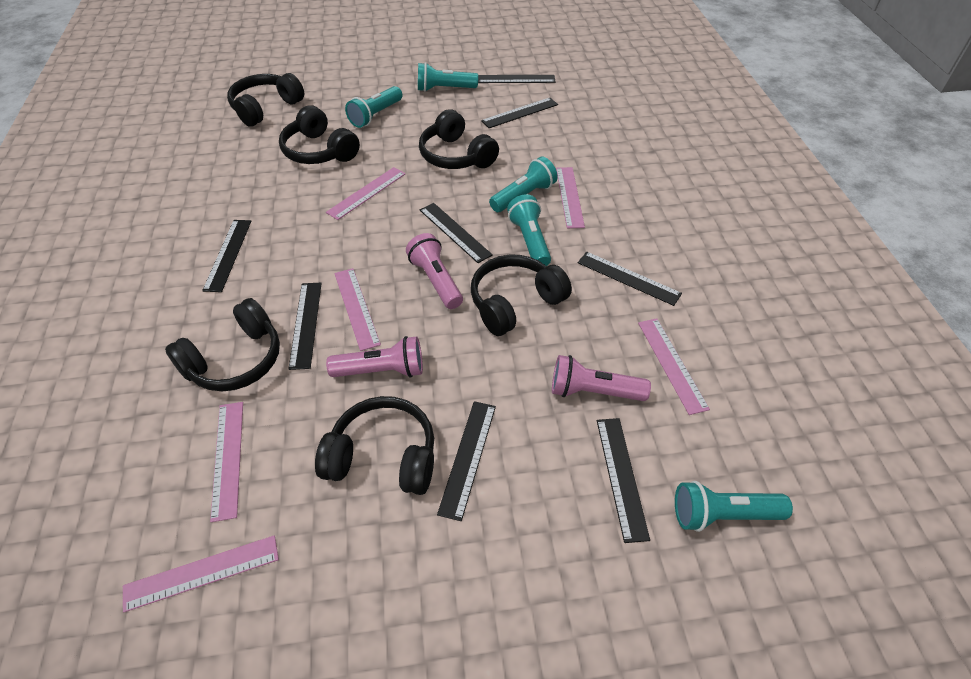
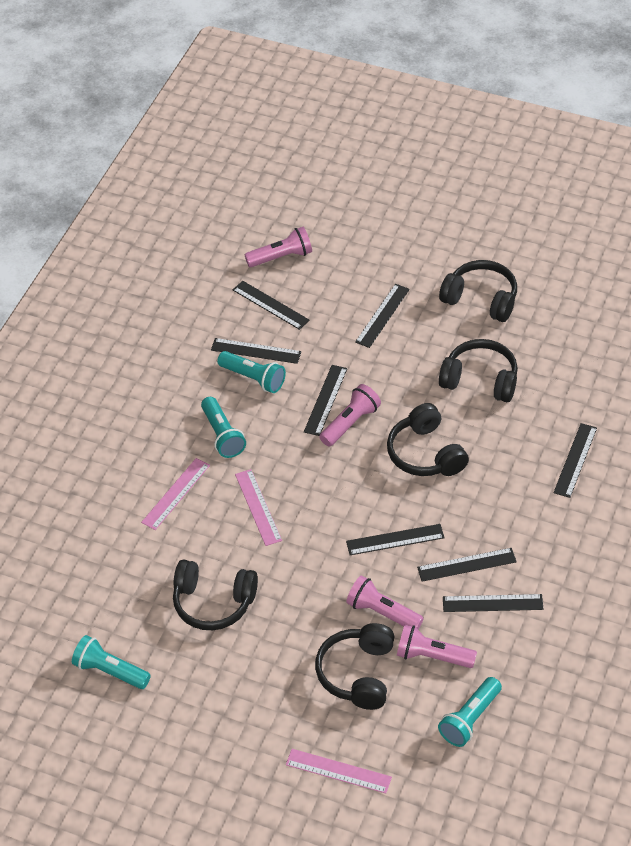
black headphones: [165,298,280,391] [227,73,304,126] [279,106,360,164] [315,396,434,495] [419,109,499,169] [471,255,572,336] = 6 -> [173,560,258,630] [315,623,395,710] [387,403,469,476] [439,260,517,322] [439,339,518,402] = 5
pink flashlight: [326,336,423,378] [406,233,463,309] [552,355,651,401] = 3 -> [244,227,312,267] [319,384,381,446] [346,576,424,629] [397,625,477,668] = 4
pink ruler: [123,535,279,612] [210,402,243,522] [326,167,406,220] [334,268,381,351] [556,167,585,228] [638,318,710,415] = 6 -> [141,458,210,530] [235,469,282,546] [286,749,392,793] = 3
turquoise flashlight: [345,86,402,128] [418,62,478,92] [489,156,558,212] [507,194,551,266] [675,481,793,532] = 5 -> [72,635,151,689] [201,397,246,458] [217,351,286,393] [438,677,502,747] = 4

